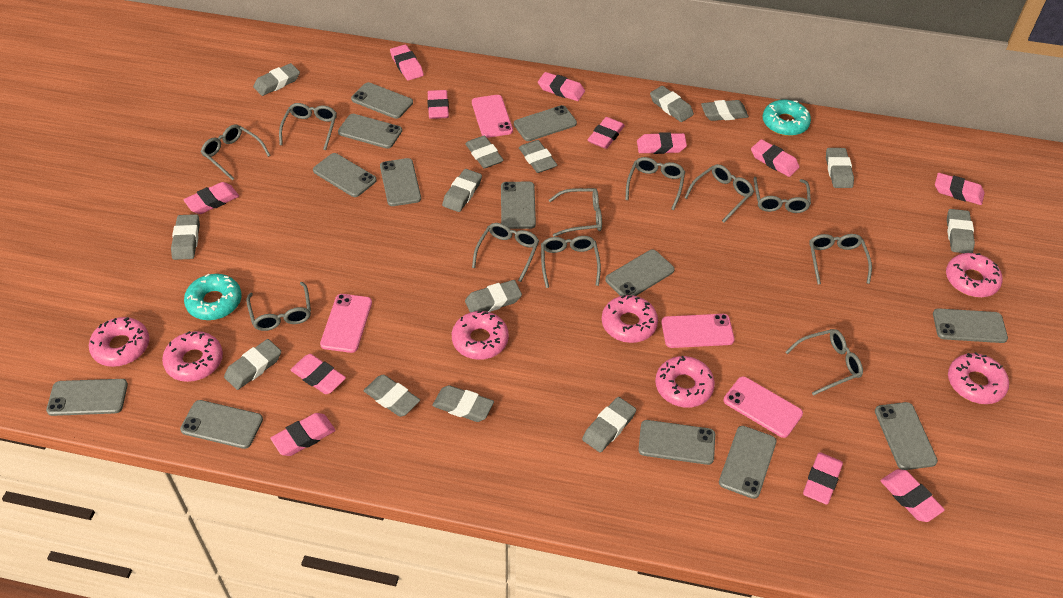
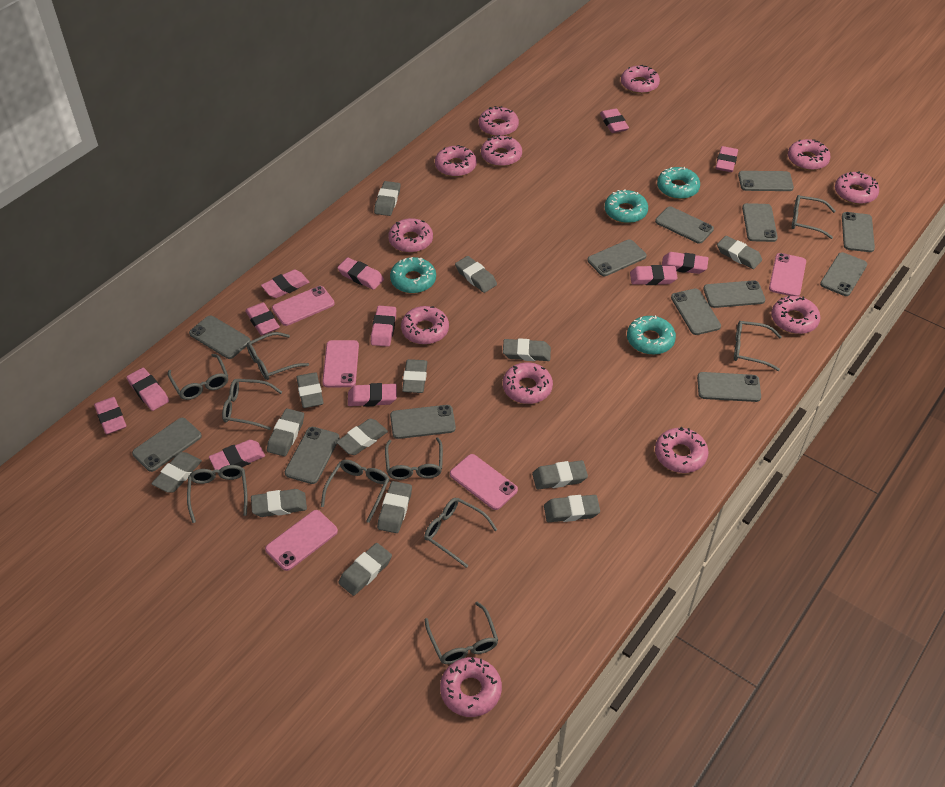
grey glasses: [201,124,270,181] [246,282,311,331] [279,103,337,150] [472,223,539,282] [541,236,601,288] [549,188,602,237] [625,157,685,210] [684,164,754,223] [753,177,811,213] [785,329,863,396] [809,234,872,284] = 11 -> [168,354,228,400] [187,465,248,523] [222,379,282,430] [247,332,309,380] [321,460,390,523] [385,437,443,480] [424,498,497,568] [425,602,498,664] [734,321,782,371] [792,195,836,239] = 10
pink donut: [89,317,149,367] [162,331,223,382] [452,310,509,360] [602,295,658,343] [655,356,715,408] [946,253,1003,298] [948,352,1009,404] = 7 -> [388,218,433,253] [401,306,449,345] [435,145,477,177] [440,657,502,717] [479,106,519,136] [481,135,522,167] [503,362,553,404] [621,65,660,94] [655,427,709,473] [771,296,820,334] [788,139,831,170] [835,171,879,204] = 12
pink phone: [320,294,372,353] [472,95,513,138] [661,314,735,348] [724,376,803,438] = 4 -> [265,510,338,571] [272,286,335,326] [322,340,359,387] [450,454,518,510] [769,253,806,296] = 5
turquoise donut: [184,273,242,320] [763,99,811,136] = 2 -> [390,257,436,293] [605,189,648,223] [627,315,676,355] [657,167,700,199] = 4

